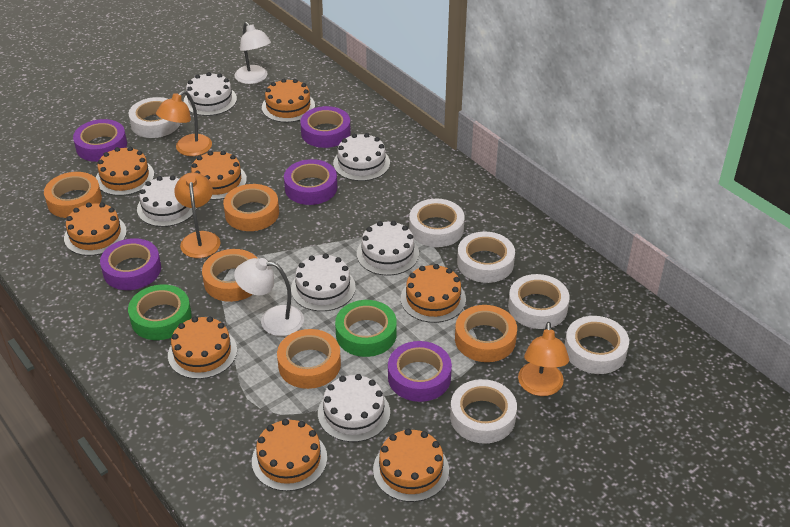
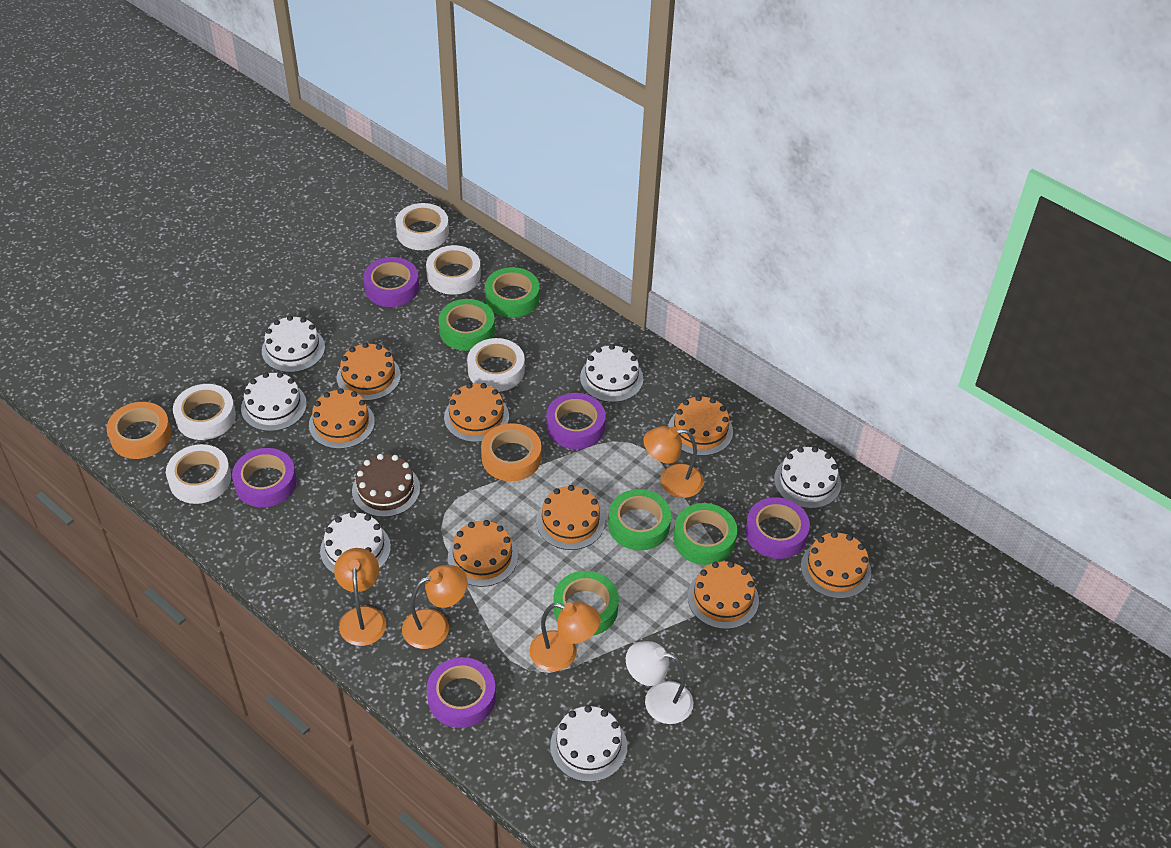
brown cake: none = 0 -> [352,454,420,517] = 1
green tape: [128,285,192,340] [335,300,397,357] = 2 -> [438,299,495,351] [485,267,539,318] [553,571,619,636] [608,489,671,550] [673,503,737,565] = 5
orange lamp: [156,91,212,156] [174,172,221,258] [518,322,569,396] = 3 -> [334,548,386,646] [402,565,468,649] [529,602,601,671] [643,426,703,498] = 4
orange tape: [44,172,102,218] [202,249,257,302] [223,184,279,231] [277,329,341,389] [455,305,517,362] = 5 -> [107,402,171,459] [481,423,541,481] = 2
white lamp: [234,22,271,84] [234,258,304,336] = 2 -> [626,641,693,724] = 1
white tape: [128,97,180,138] [409,199,465,247] [450,379,517,444] [457,232,515,283] [508,274,570,329] [565,316,629,374] = 6 -> [166,444,231,504] [173,384,236,440] [395,203,449,250] [426,245,481,295] [467,338,525,392] = 5

